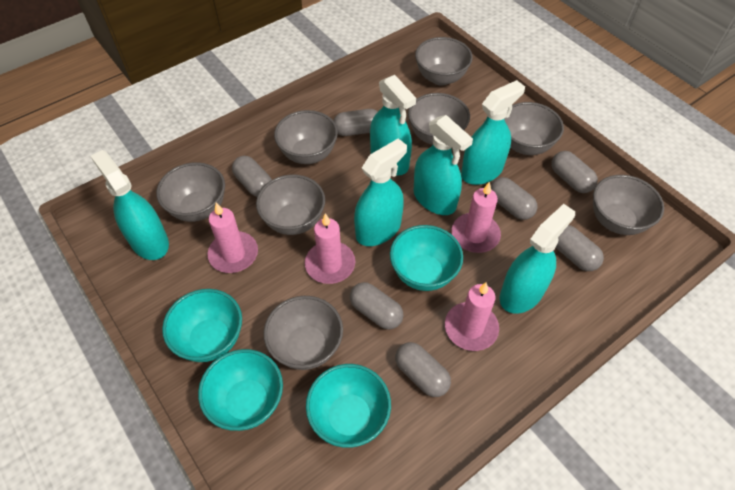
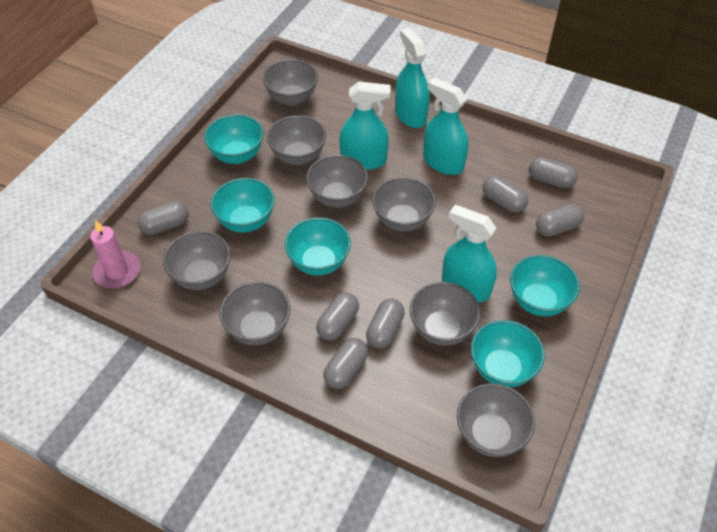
pink candle: [208,203,258,273] [305,213,355,284] [445,283,499,351] [452,182,501,253] = 4 -> [90,221,140,288] = 1
turquoise bowl: [162,289,242,362] [198,349,283,431] [306,364,391,448] [390,225,463,291] = 4 -> [204,114,264,164] [211,178,275,233] [285,218,351,276] [471,320,545,387] [510,255,580,316] = 5
turquoise spray bottle: [91,150,169,260] [354,139,407,246] [370,75,416,176] [413,115,473,215] [461,80,525,185] [500,204,575,314] = 6 -> [339,81,390,170] [395,28,430,128] [423,77,468,175] [442,205,497,302] = 4

